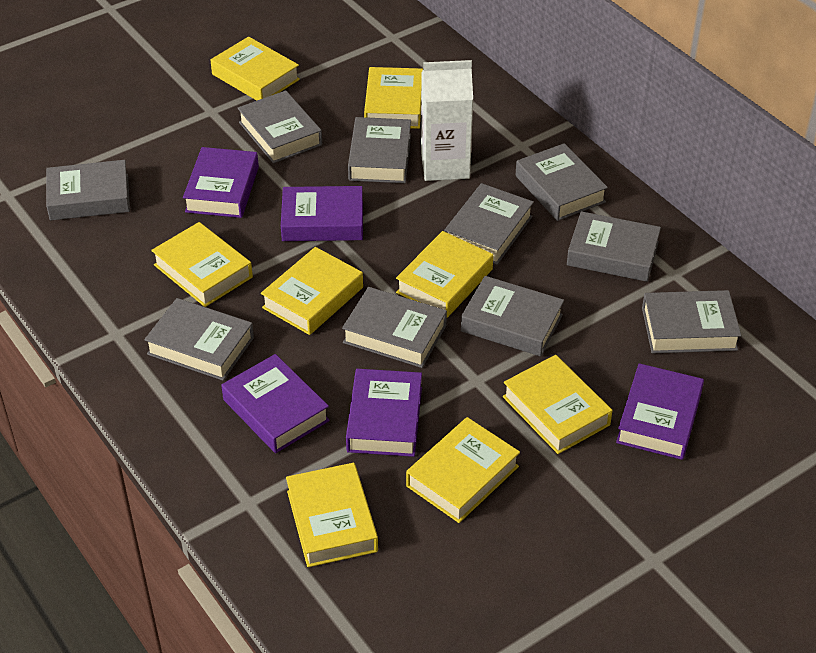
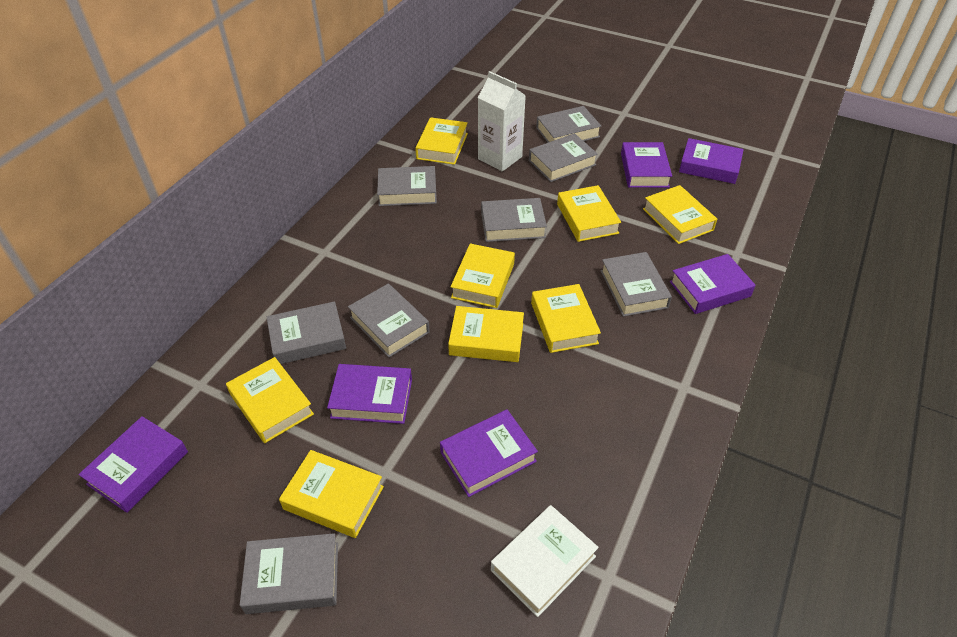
grey book: [46,160,130,220] [144,298,254,381] [238,90,322,163] [342,287,447,368] [348,117,411,183] [444,183,534,265] [461,276,564,356] [516,143,608,221] [567,211,661,282] [642,290,741,353] = 10 -> [240,533,338,614] [267,301,346,364] [348,284,430,358] [377,166,437,206] [481,198,547,242] [529,133,598,182] [536,106,601,142] [601,252,672,317] = 8
purple book: [183,147,259,218] [222,354,330,453] [281,186,363,241] [346,369,422,457] [616,363,704,460] = 5 -> [78,416,188,513] [327,364,412,424] [440,409,538,497] [621,142,672,188] [670,254,755,314] [679,138,744,184] = 6
white book: none = 0 -> [491,505,599,617] = 1

